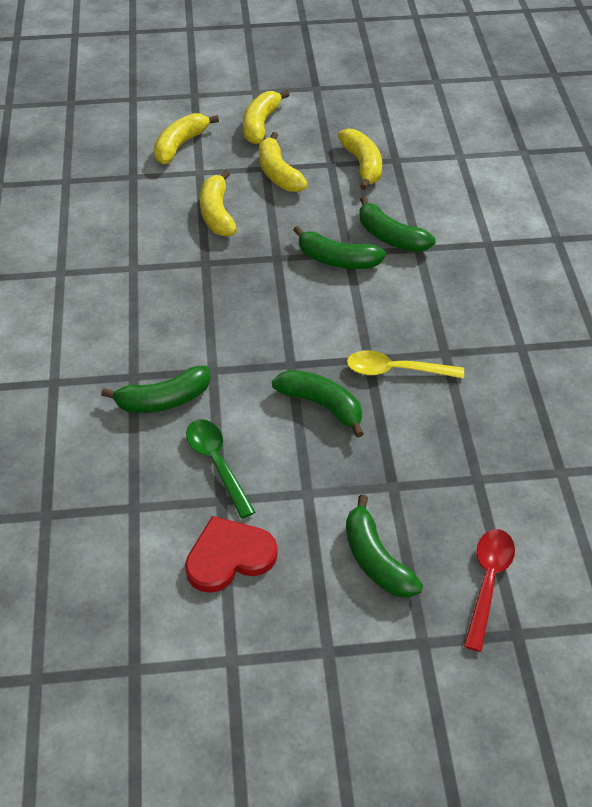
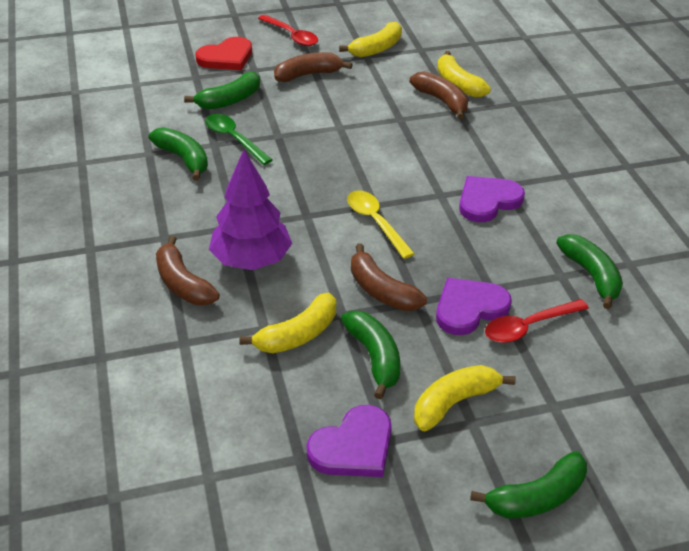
brown banana: none = 0 -> [156,236,220,305] [274,52,353,82] [351,244,427,311] [410,71,468,119] = 4
purple heart: none = 0 -> [307,405,392,477] [436,278,512,335] [459,176,525,222] = 3
purple tree: none = 0 -> [209,150,292,270] = 1
red spoon: [464,529,515,652] = 1 -> [258,15,318,46] [485,299,589,343] = 2
yellow banana: [154,113,219,164] [200,170,237,237] [243,90,289,144] [259,132,308,192] [338,129,382,190] = 5 -> [239,293,336,353] [339,22,402,57] [414,365,516,431] [437,51,491,98] = 4

